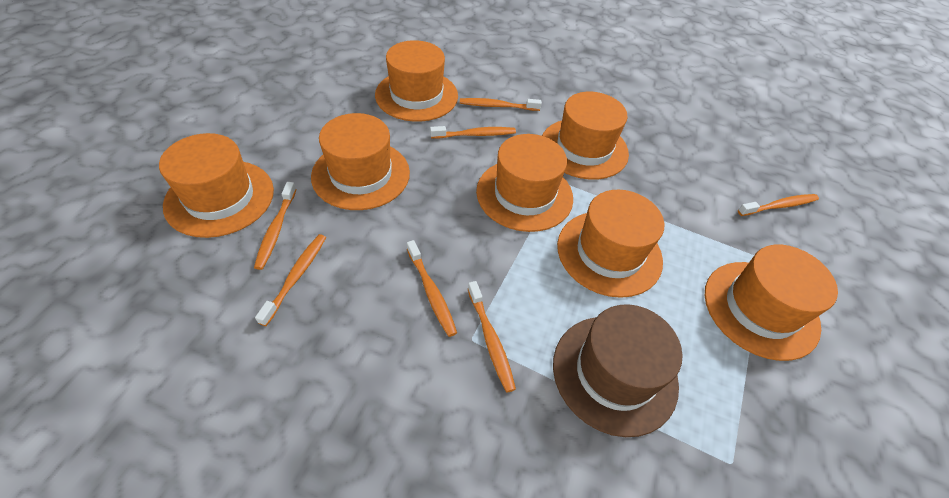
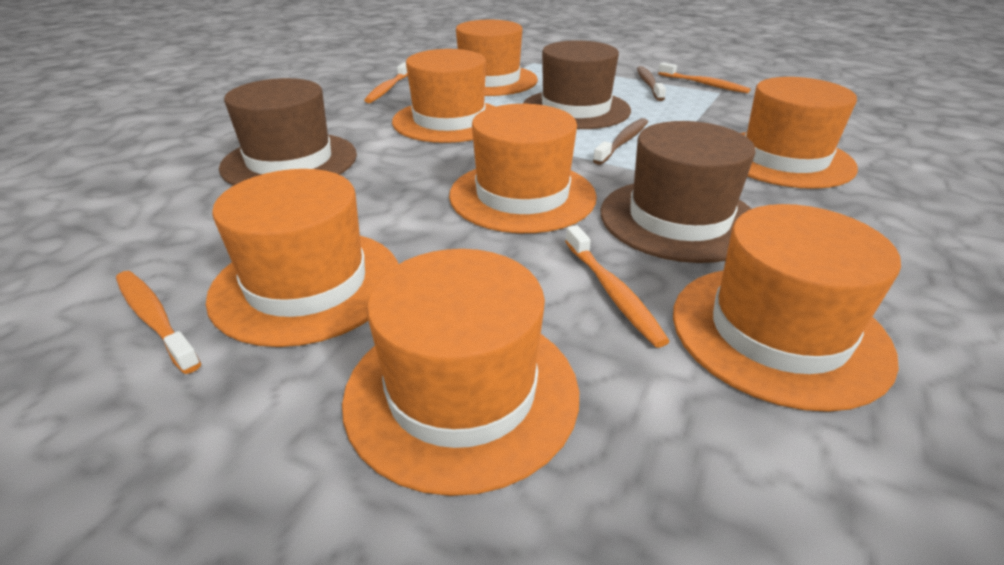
brown hat: [553,304,683,437] = 1 -> [219,78,357,186] [523,40,631,129] [601,121,755,263] = 3
brown toothbrush: none = 0 -> [593,118,648,165] [637,66,666,101] = 2
orange toothbrush: [254,182,297,270] [255,234,326,326] [407,240,457,337] [430,126,516,139] [460,98,542,111] [468,281,516,392] [738,194,819,216] = 7 -> [116,271,201,374] [364,63,408,103] [565,225,670,348] [658,62,751,93] = 4

